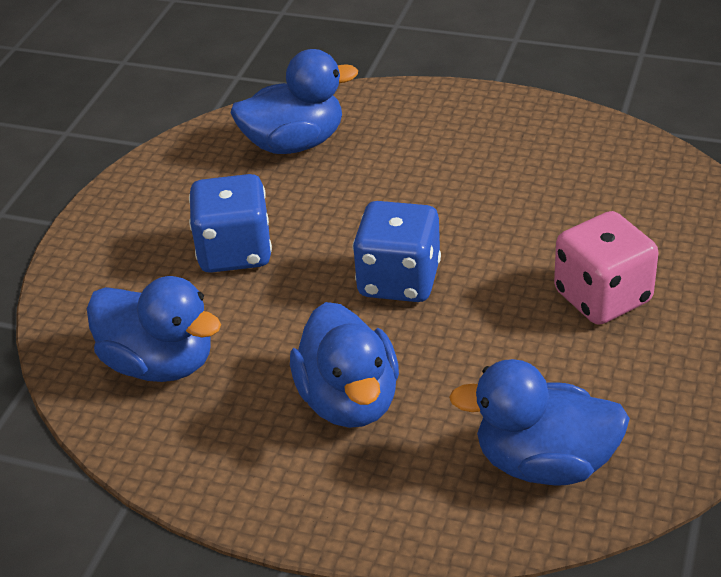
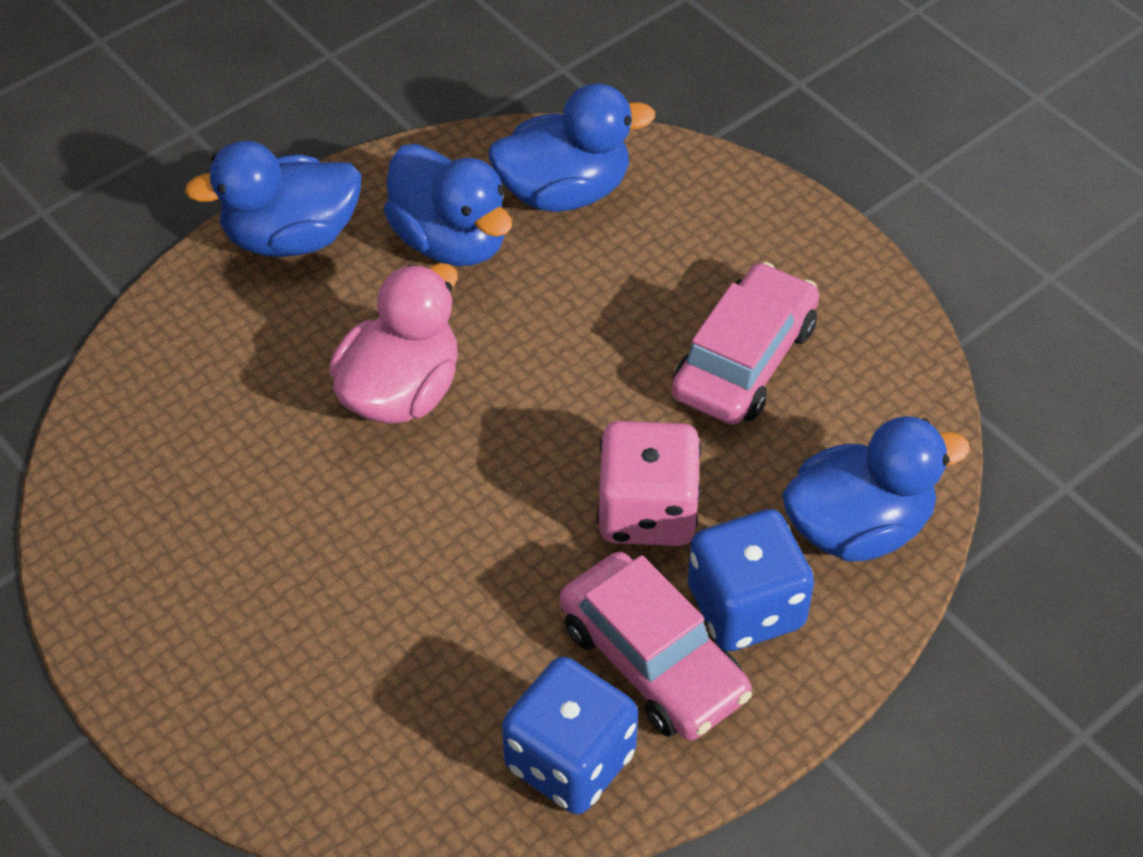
pink car: none = 0 -> [560,552,752,740] [671,262,819,425] = 2
pink duck: none = 0 -> [329,263,458,424] = 1

